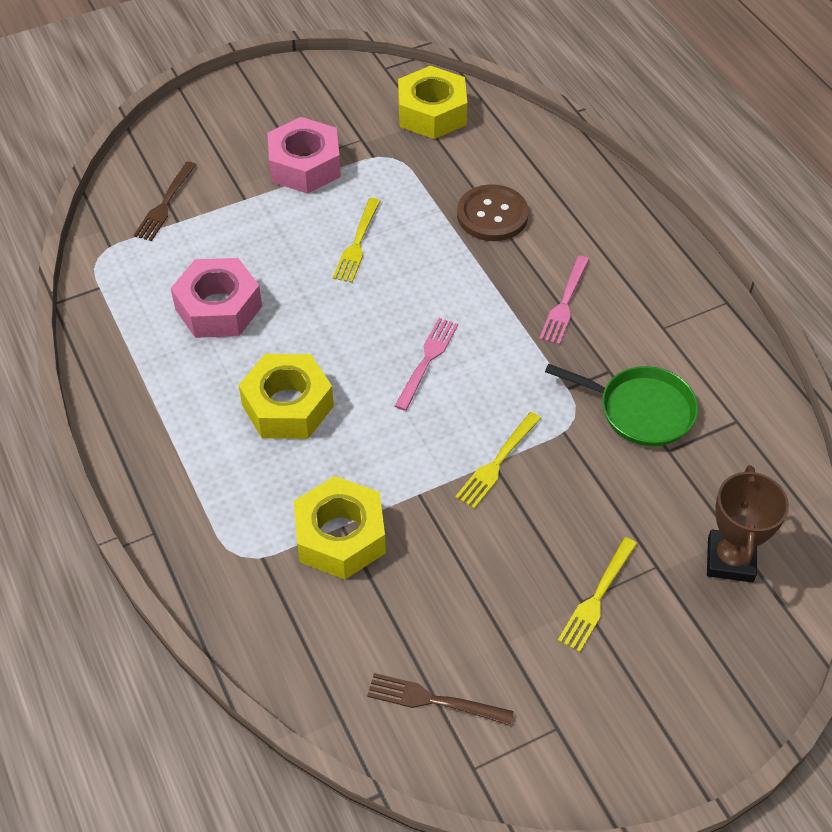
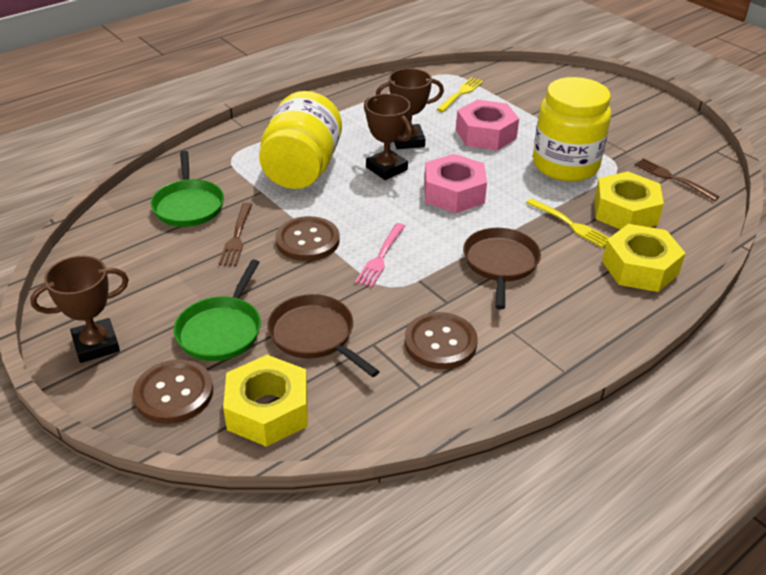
brown button: [457,184,529,241] = 1 -> [133,359,213,424] [276,216,340,261] [405,312,478,369] = 3
brown pan: none = 0 -> [267,294,380,377] [463,228,541,310] = 2
brown trophy: [707,465,789,583] = 1 -> [30,255,129,363] [364,94,413,180] [376,68,444,149] = 3
green pan: [545,364,698,446] = 1 -> [151,151,224,227] [174,259,261,361] = 2
pink fork: [395,318,458,411] [539,255,589,345] = 2 -> [355,223,405,288] = 1
yellow fork: [333,198,380,283] [455,412,541,509] [558,537,637,652] = 3 -> [436,77,483,112] [526,198,610,248] = 2
yellow jar: none = 0 -> [259,91,342,189] [533,77,611,182] = 2

